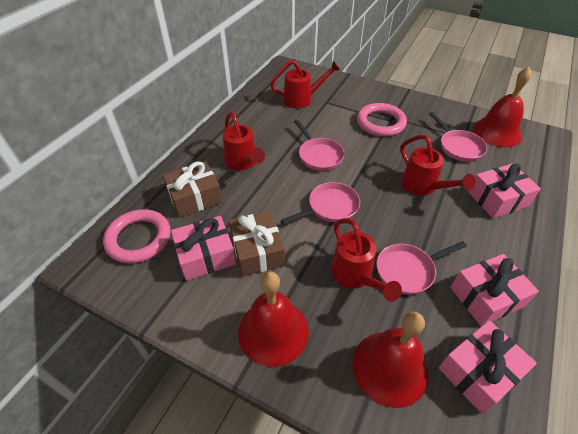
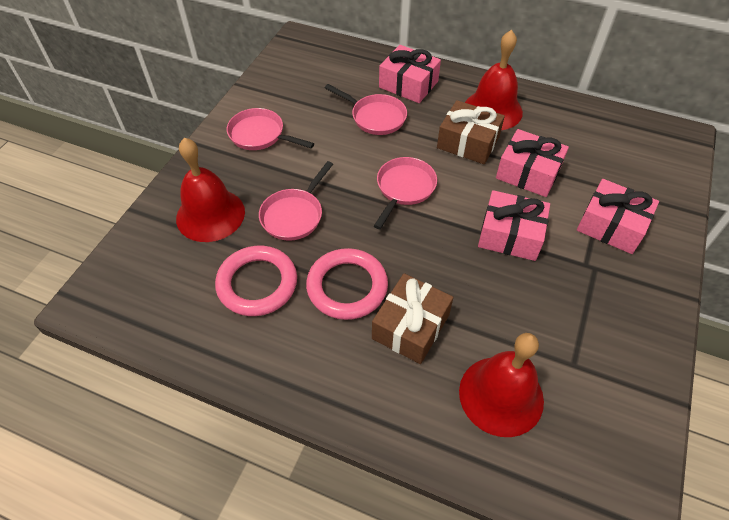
red watering can: [223,112,265,170] [270,60,341,109] [331,218,402,302] [400,135,475,196] = 4 -> none = 0

